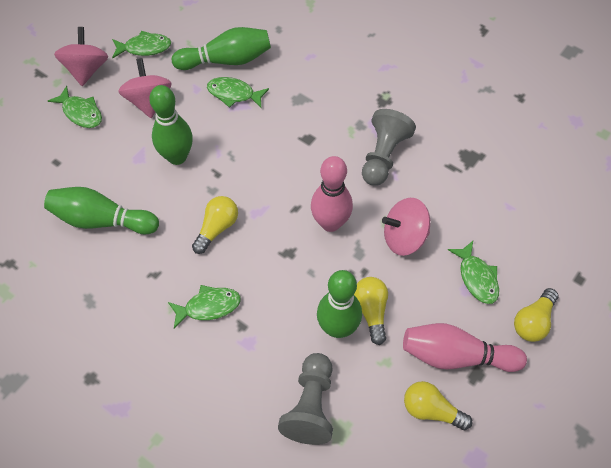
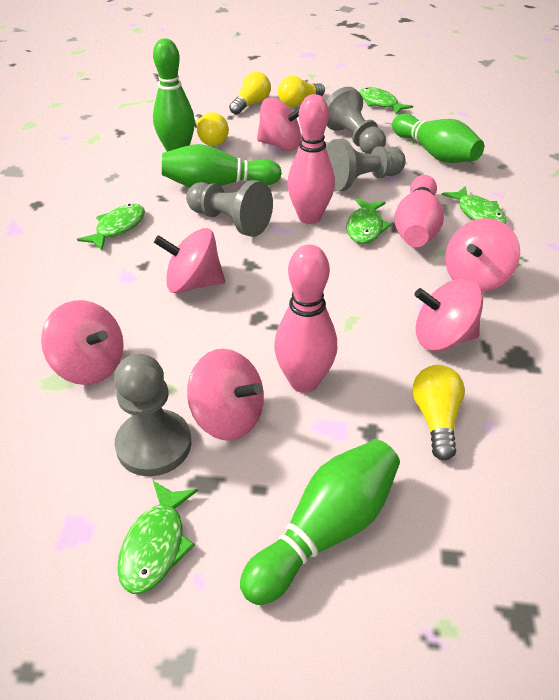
grey pawn: [278,353,333,445] [362,109,416,186] = 2 -> [114,354,191,476] [186,180,273,237] [326,87,386,154] [326,139,405,191] = 4
pink bowling pin: [311,156,353,232] [403,323,527,372] = 2 -> [274,245,337,393] [287,94,335,224] [394,175,444,247] = 3
pink spinning top: [54,27,108,86] [118,58,172,118] [382,198,430,256] = 3 -> [41,300,124,385] [154,228,225,294] [187,349,264,441] [257,98,301,151] [415,279,483,351] [445,218,520,292] = 6

